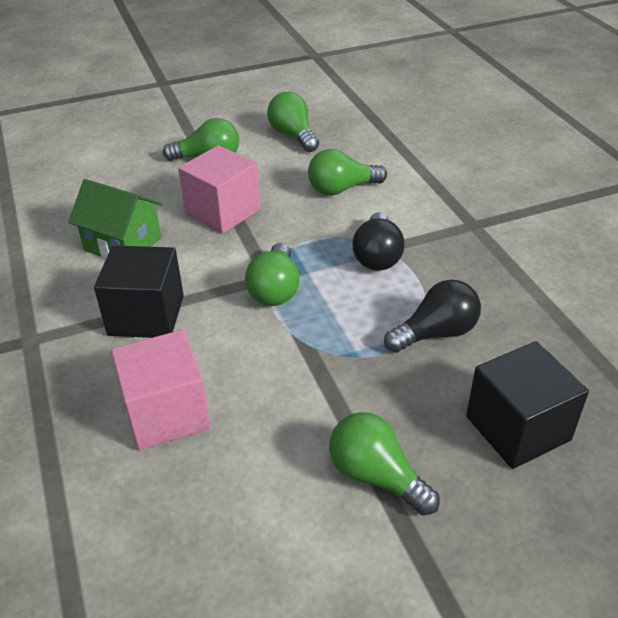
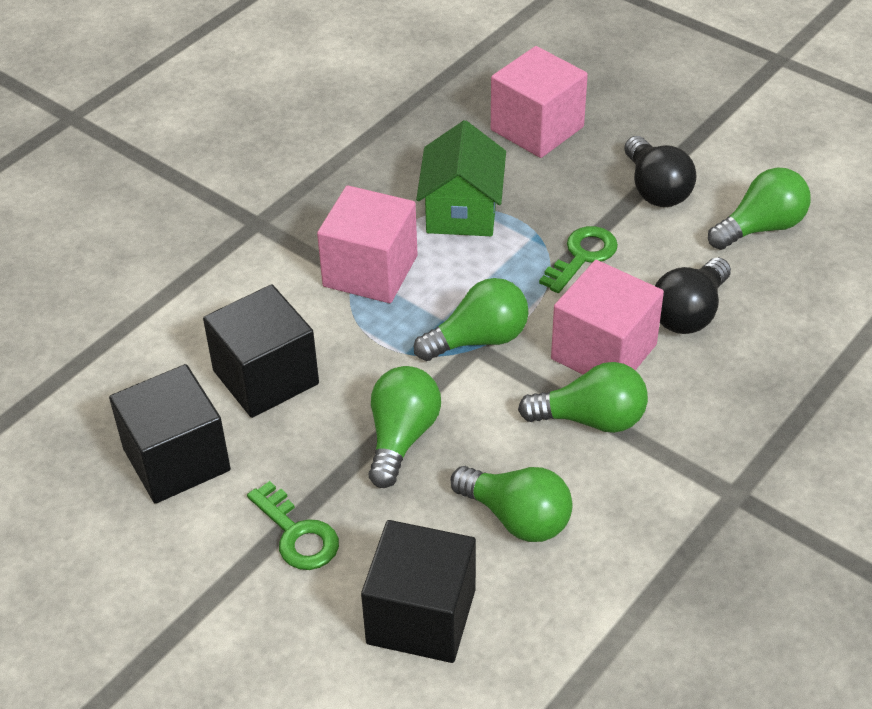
black cube: [94,245,184,338] [466,341,589,469] = 2 -> [109,364,231,504] [203,284,319,418] [361,520,476,663] = 3
green key: none = 0 -> [247,481,339,570] [539,226,618,293] = 2
pink cube: [111,330,211,450] [178,145,261,234] = 2 -> [317,185,417,303] [491,46,588,158] [551,260,664,375] = 3

